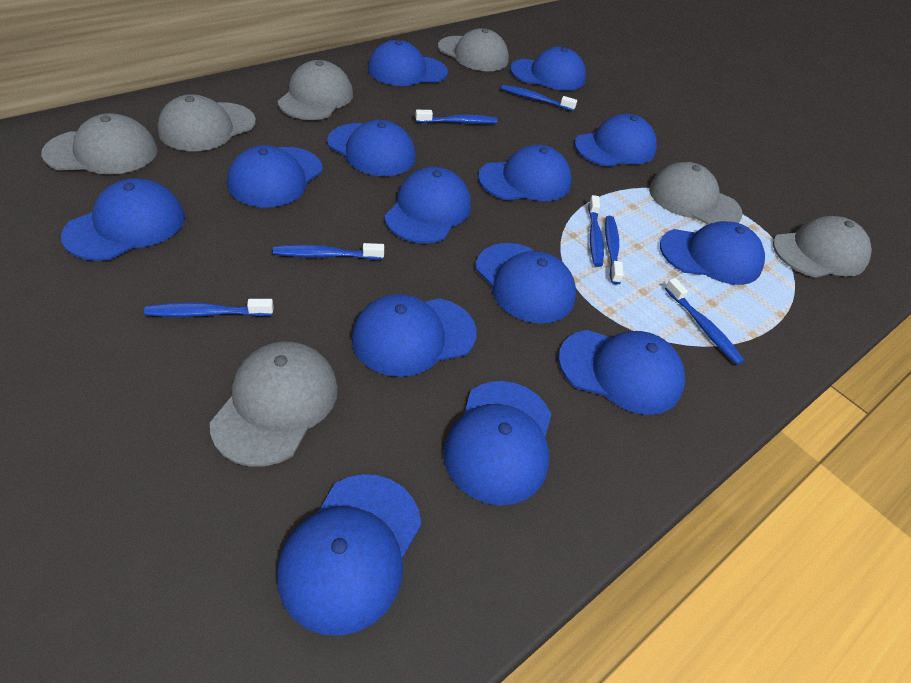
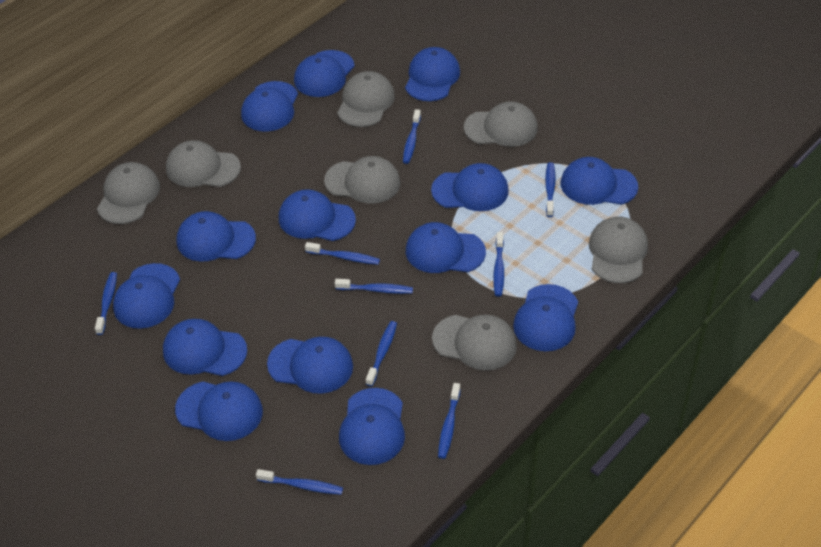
blue toothbrush: [144,299,274,317] [273,243,384,260] [415,110,497,124] [501,85,577,111] [588,195,604,267] [605,216,624,285] [665,278,744,365] = 7 -> [95,272,117,335] [256,469,343,495] [305,242,380,265] [335,279,413,294] [366,321,397,387] [403,109,421,164] [438,383,461,459] [493,232,504,296] [545,162,556,217] = 9

